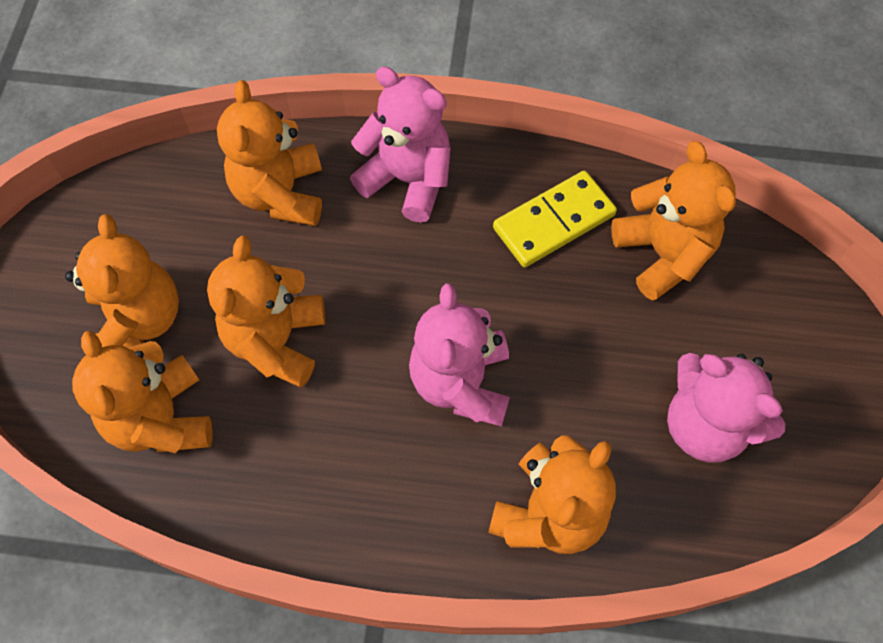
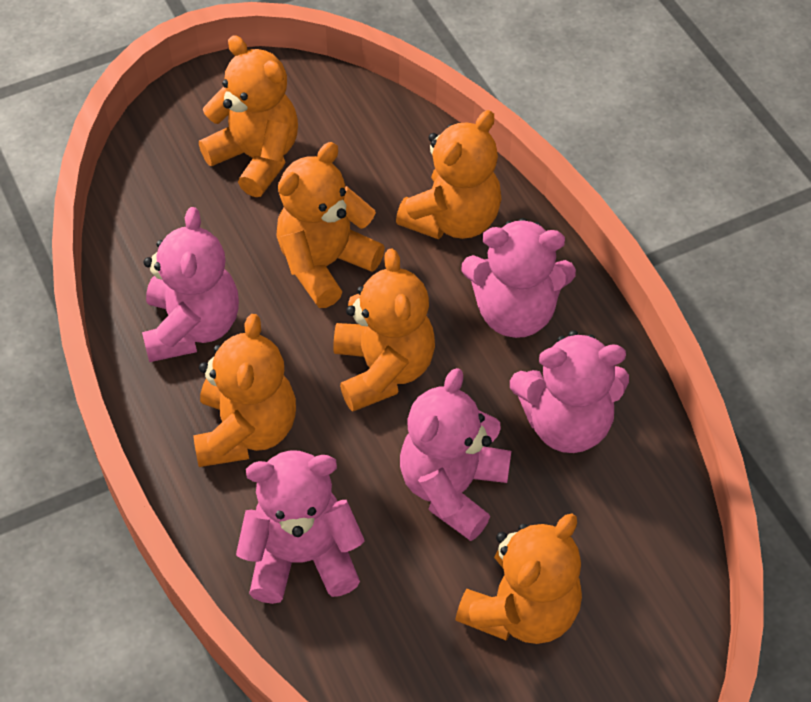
pink teddy bear: [350,66,451,223] [409,283,510,426] [667,353,785,463] = 3 -> [142,207,239,362] [236,450,365,604] [400,368,511,541] [461,218,576,338] [510,330,629,453] = 5
yellow domino: [493,171,617,267] = 1 -> none = 0

